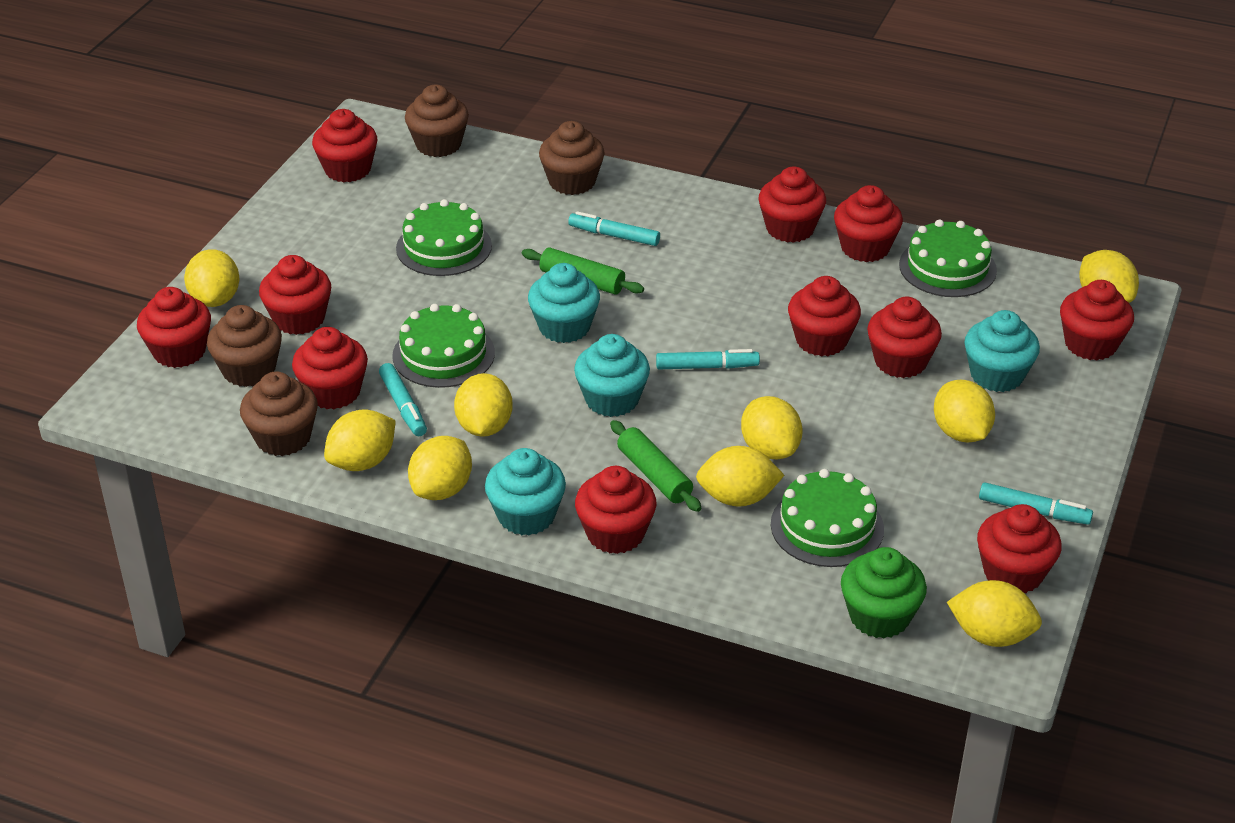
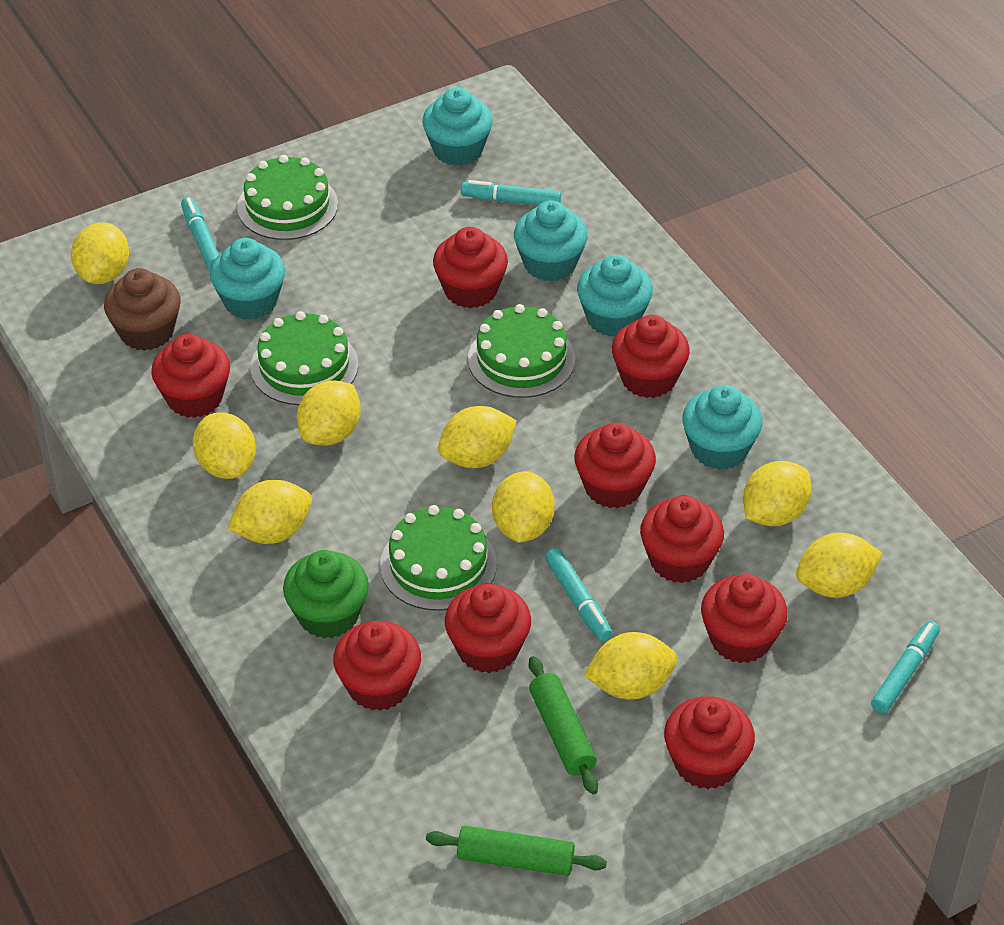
brown cupcake: [207,305,282,387] [240,372,318,456] [405,85,469,157] [539,121,605,195] = 4 -> [104,268,181,351] = 1
red cupcake: [137,287,211,368] [259,255,332,335] [292,327,368,409] [312,109,377,182] [575,466,657,554] [759,166,826,243] [788,276,861,357] [834,185,903,262] [867,297,942,378] [977,504,1062,593] [1060,280,1134,361] = 11 -> [151,334,230,418] [333,621,421,711] [433,227,508,308] [445,584,531,673] [575,423,656,508] [612,315,690,398] [640,496,724,583] [664,696,755,789] [701,574,788,663] = 9
turquoise cupcake: [485,448,566,535] [528,263,600,343] [574,334,650,417] [964,310,1040,392] = 4 -> [210,238,285,320] [422,88,493,166] [514,200,588,281] [577,255,653,337] [682,385,763,470] = 5

